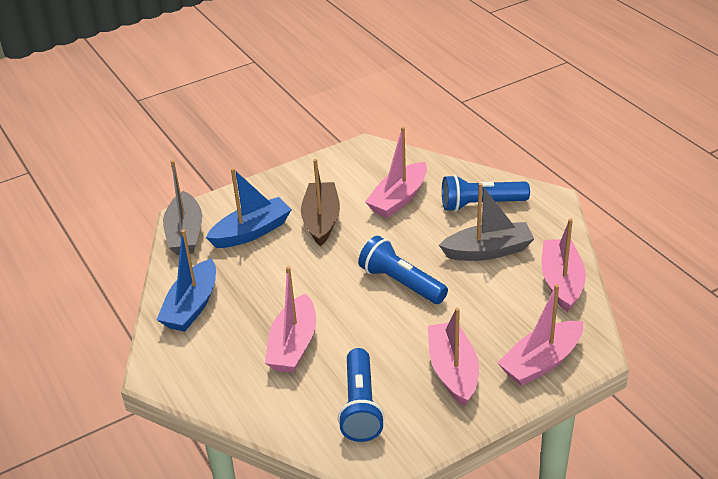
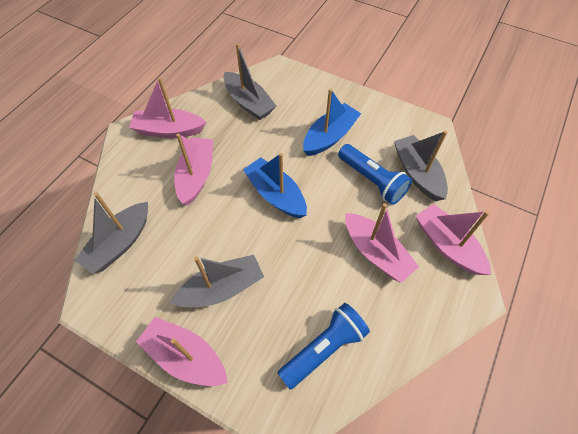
blue flashlight: [338,348,385,442] [358,236,448,304] [442,175,530,212] = 3 -> [278,303,370,389] [338,144,412,205] = 2
brown boat: [301,159,340,247] = 1 -> none = 0
grey boat: [163,160,202,255] [439,183,534,261] = 2 -> [75,193,148,274] [170,255,264,307] [224,43,276,120] [394,130,448,201] = 4

